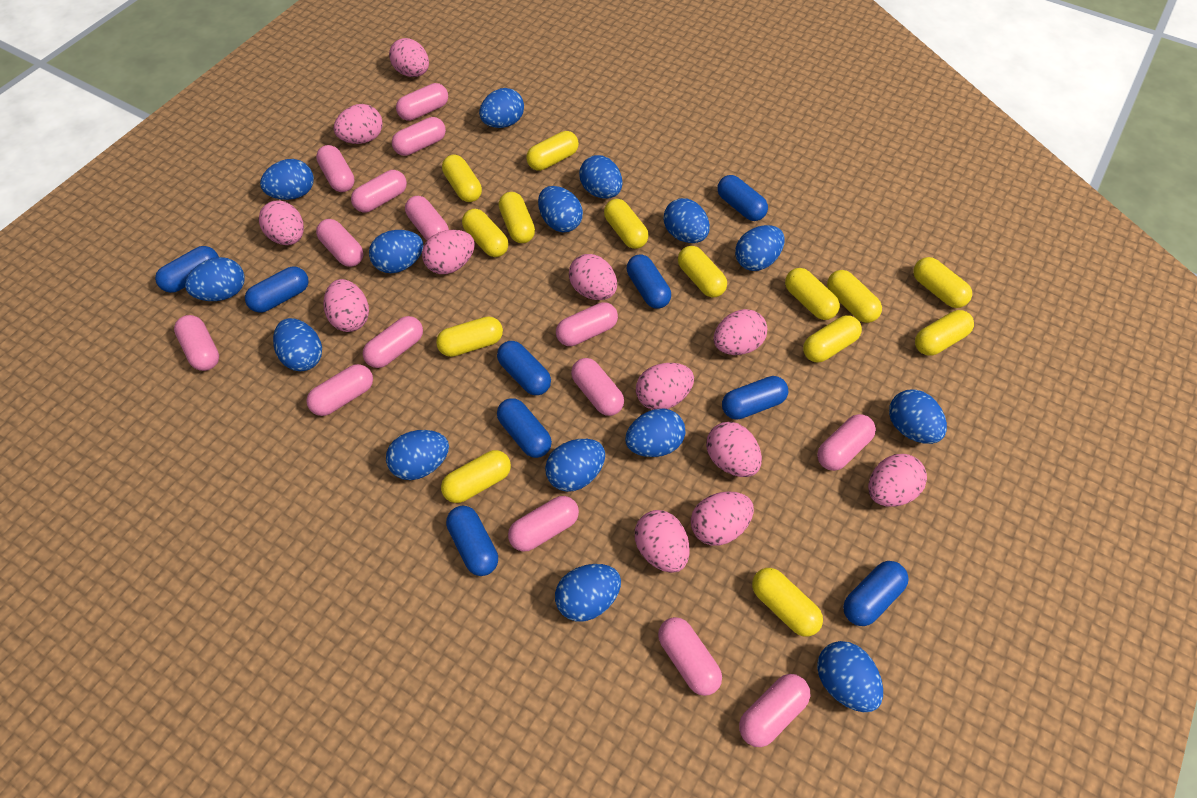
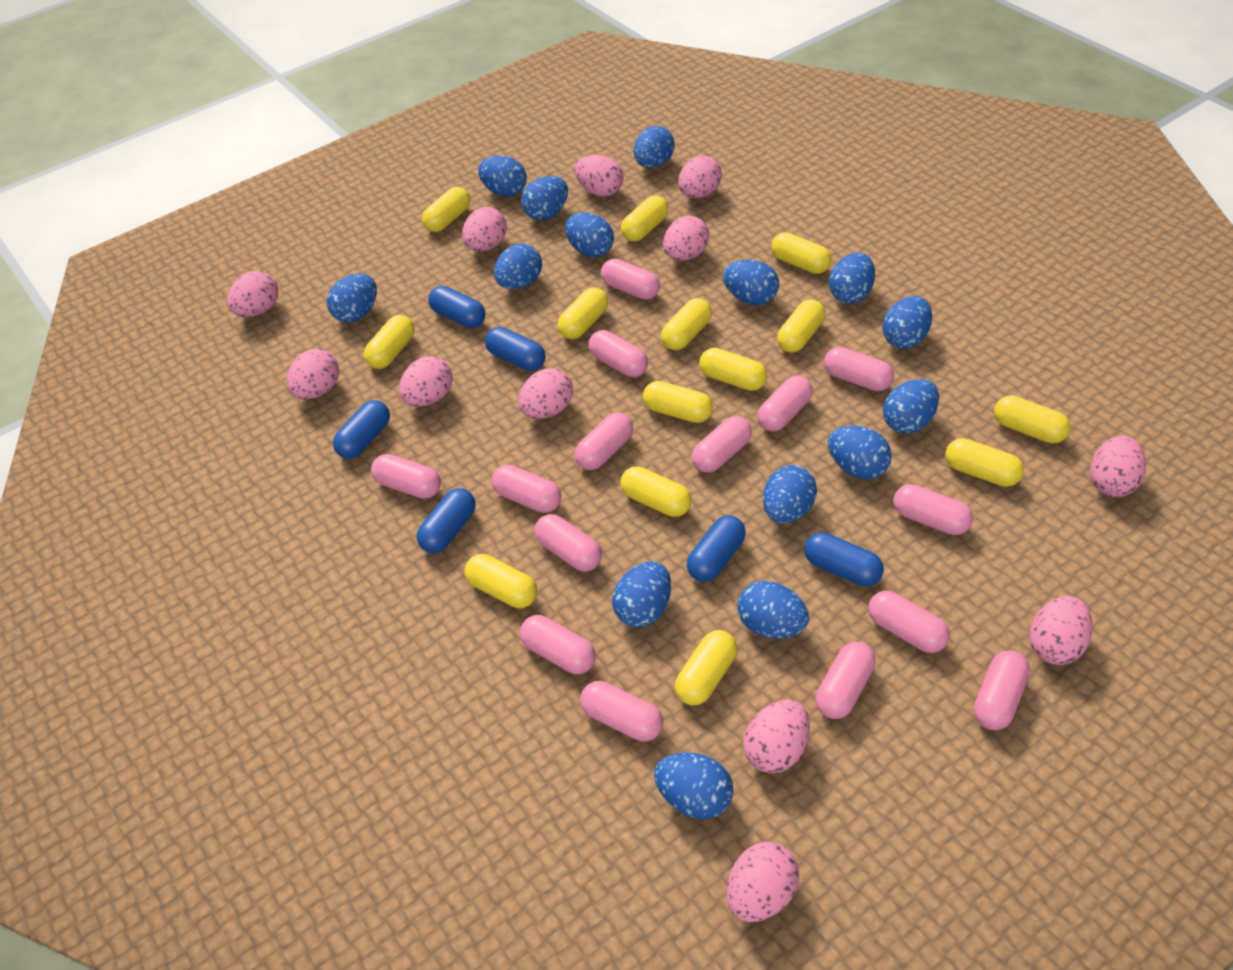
blue capsule: [155,246,219,293] [245,267,309,313] [446,506,498,576] [497,341,551,395] [497,398,552,458] [627,255,671,309] [717,175,768,221] [722,376,788,420] [843,561,909,626] = 9 -> [333,400,390,459] [417,488,476,553] [428,286,485,328] [485,327,545,371] [687,515,746,582] [804,532,884,586] = 6

